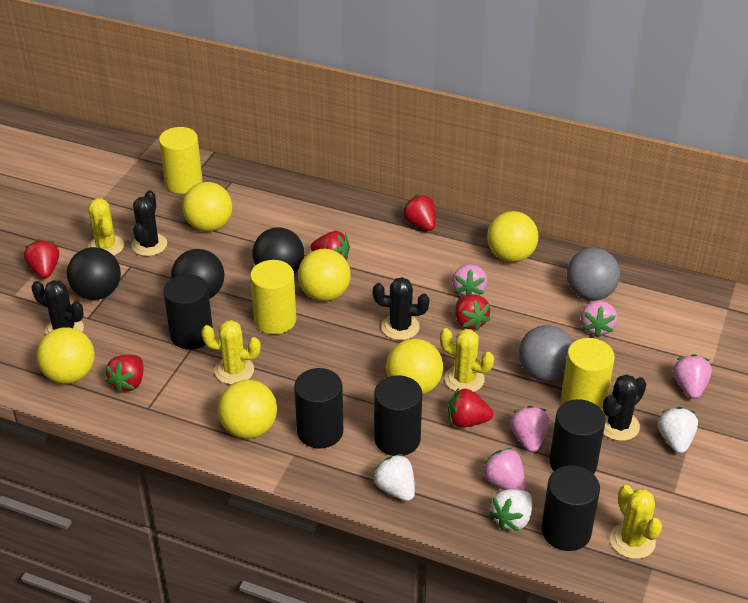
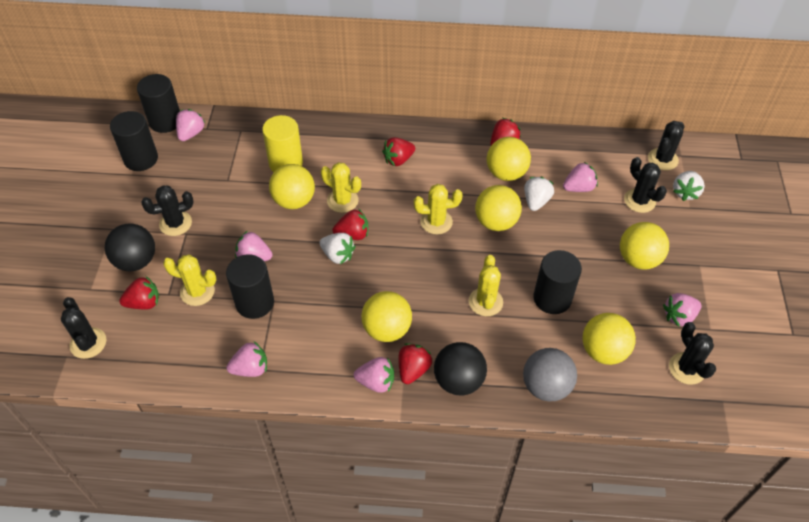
black ball: [67,247,121,300] [171,249,224,299] [252,228,304,274] = 3 -> [105,223,155,271] [434,342,487,395] = 2
black cactus: [32,280,84,335] [131,190,167,256] [373,277,429,340] [603,374,646,441] = 4 -> [61,297,106,359] [141,186,194,236] [624,157,667,213] [648,121,684,170] [669,322,716,385] = 5
black cylinder: [163,274,213,350] [294,368,343,449] [374,375,422,456] [542,465,600,551] [550,399,606,474] = 5 -> [110,111,158,171] [137,74,180,133] [226,254,274,319] [533,250,582,314] = 4
grey ball: [519,325,573,381] [567,248,620,301] = 2 -> [523,348,577,401] = 1
pink strawberry: [452,264,488,296] [481,448,526,490] [510,406,550,452] [581,300,617,337] [673,354,712,399] = 5 -> [176,109,205,141] [226,341,267,377] [235,231,272,261] [354,357,394,393] [563,162,598,192] [663,293,702,327] = 6
red strawberry: [24,239,59,278] [105,355,143,393] [311,231,350,261] [402,195,436,231] [448,388,493,427] [455,295,491,331] = 6 -> [119,276,159,309] [333,208,368,240] [382,137,415,166] [398,343,432,384] [491,118,521,145] = 5
yellow cylinder: [159,127,203,194] [250,260,297,334] [561,338,615,411] = 3 -> [262,115,303,172] = 1

